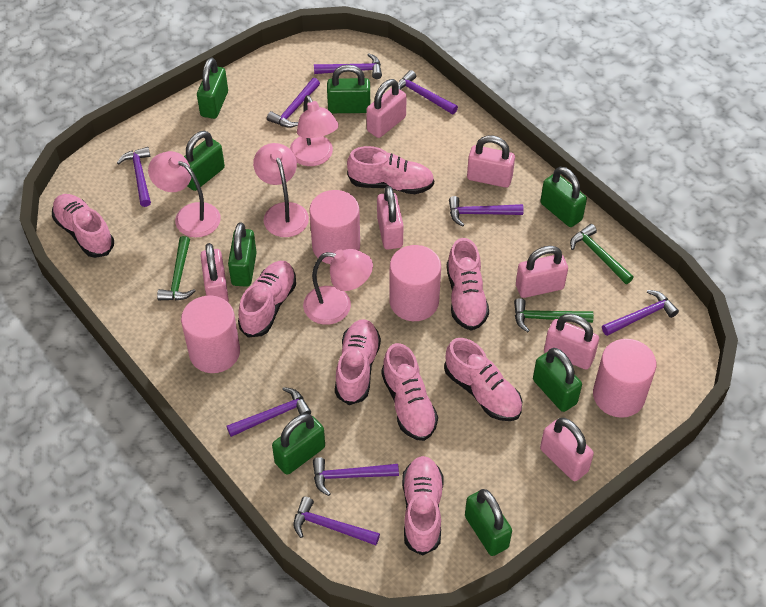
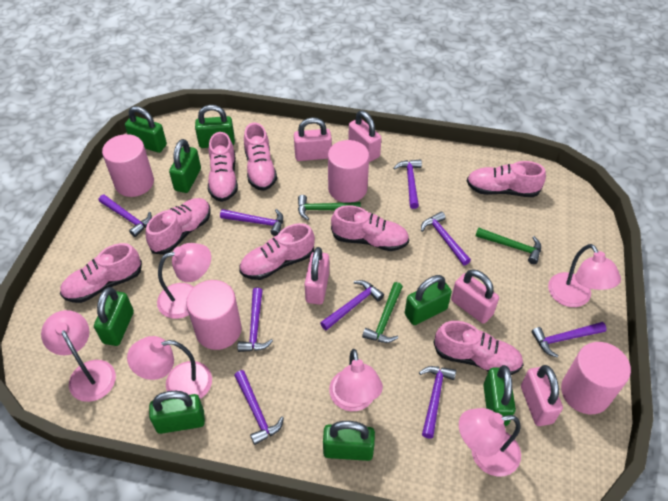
pink lamp: [148,151,221,237] [253,143,309,237] [290,95,339,166] [303,249,373,325] = 4 -> [41,310,116,402] [127,336,212,399] [157,243,211,319] [329,349,383,411] [459,408,521,477] [548,244,621,307] = 6
pink padlock: [200,243,229,302] [366,79,407,138] [377,186,404,250] [467,135,515,188] [516,246,568,298] [540,418,594,481] [544,314,599,370] = 7 -> [294,117,332,161] [305,247,329,305] [348,110,381,162] [451,269,499,324] [521,365,563,426] = 5

